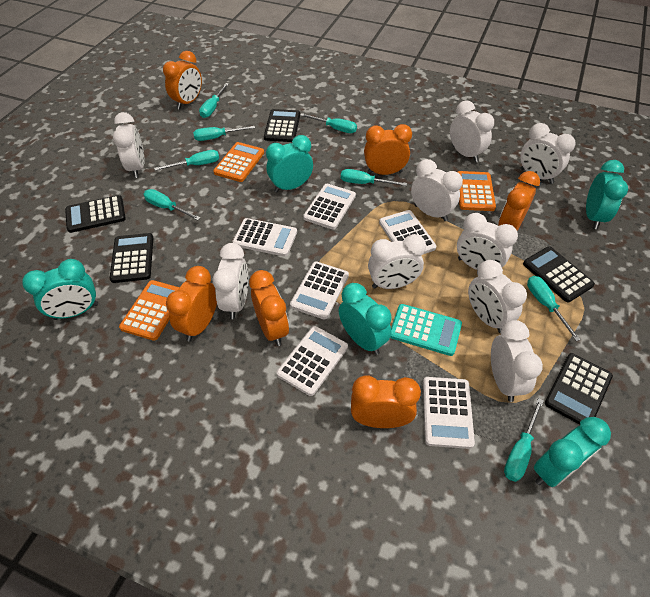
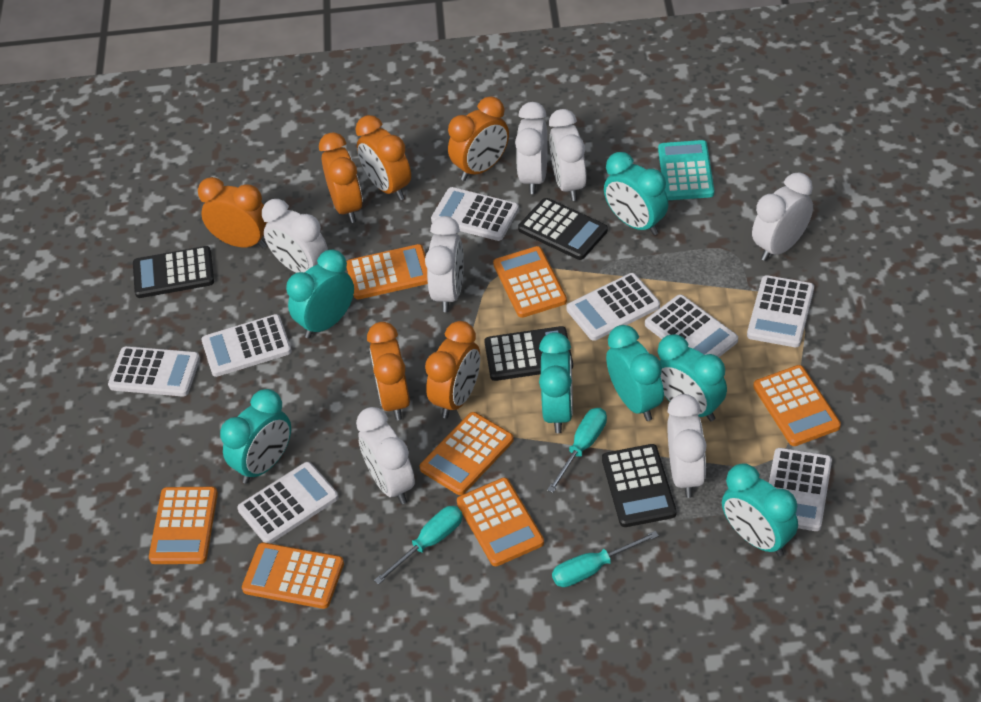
black calculator: [65,195,126,233] [110,233,153,283] [264,109,300,142] [523,246,595,302] [545,353,613,425] = 5 -> [133,246,214,298] [484,326,573,381] [518,198,608,260] [602,444,677,527] = 4
orange calculator: [119,280,180,341] [213,142,264,182] [458,171,496,211] = 3 -> [149,487,218,564] [242,543,344,609] [346,244,428,299] [420,412,514,495] [457,478,544,566] [493,246,567,318] [753,365,841,446] = 7
turquoise clock: [22,259,98,320] [266,135,313,193] [339,283,392,355] [534,417,611,487] [586,160,628,229] = 5 -> [220,389,291,484] [286,250,354,338] [539,332,573,433] [604,152,668,235] [606,325,664,421] [658,334,727,421] [722,463,798,556] = 7
turquoise screwdriver: [144,189,200,220] [154,150,219,171] [193,126,255,141] [199,83,229,118] [300,113,357,133] [341,169,407,186] [504,398,544,482] [527,276,581,341] = 8 -> [374,506,463,585] [547,408,607,493] [552,531,659,587] = 3
white calculator: [232,218,297,257] [277,326,348,396] [290,261,349,320] [303,184,356,229] [379,210,436,254] [423,377,475,449] = 6 -> [108,346,200,397] [201,314,292,377] [237,462,338,544] [431,187,519,241] [566,273,660,341] [645,295,738,357] [747,275,814,347] [769,448,832,531] = 8
white clock: [113,112,145,178] [212,243,248,319] [368,234,426,289] [411,159,463,221] [450,100,494,163] [457,213,518,270] [468,260,527,333] [491,320,543,402] [521,123,576,184] = 9 -> [262,199,328,273] [356,407,415,504] [425,216,464,312] [515,102,548,194] [549,109,586,201] [667,394,707,498] [752,172,813,261] = 7

